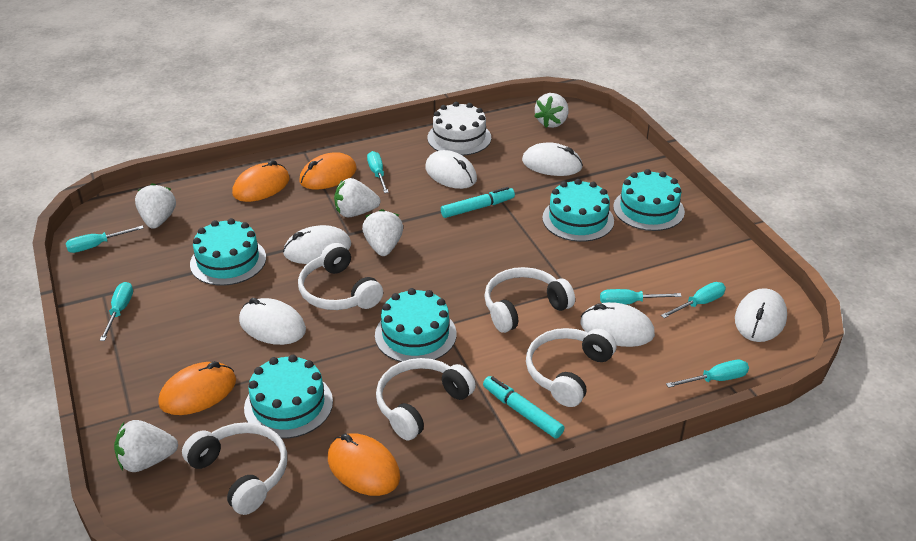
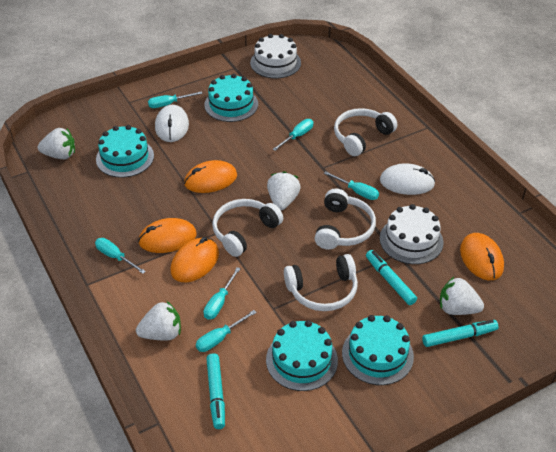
turquoise cake: [190,218,266,286] [244,355,333,439] [375,288,456,362] [542,179,614,242] [613,169,685,231] = 5 -> [96,125,154,178] [204,74,258,122] [266,320,338,391] [342,315,414,385] = 4
turquoise marker: [441,187,515,218] [483,376,564,439] = 2 -> [206,353,225,429] [366,250,417,305] [422,320,498,347] = 3
white cake: [427,102,491,156] = 1 -> [250,34,301,78] [380,204,444,264] = 2
white headphones: [182,422,287,515] [298,243,383,310] [376,358,476,440] [484,267,575,333] [526,328,616,407] = 5 -> [212,199,283,257] [284,254,358,311] [315,189,376,250] [334,108,397,156] = 4
white mouse: [239,298,306,345] [283,225,351,264] [426,150,477,189] [522,142,583,176] [580,302,655,347] [735,288,787,342] = 6 -> [155,105,189,142] [380,163,435,195] = 2
white strawberry: [114,420,178,472] [135,183,176,229] [334,178,380,217] [362,209,403,256] [534,93,568,128] = 5 -> [38,128,75,159] [136,301,181,340] [267,171,301,210] [440,277,484,315] = 4

